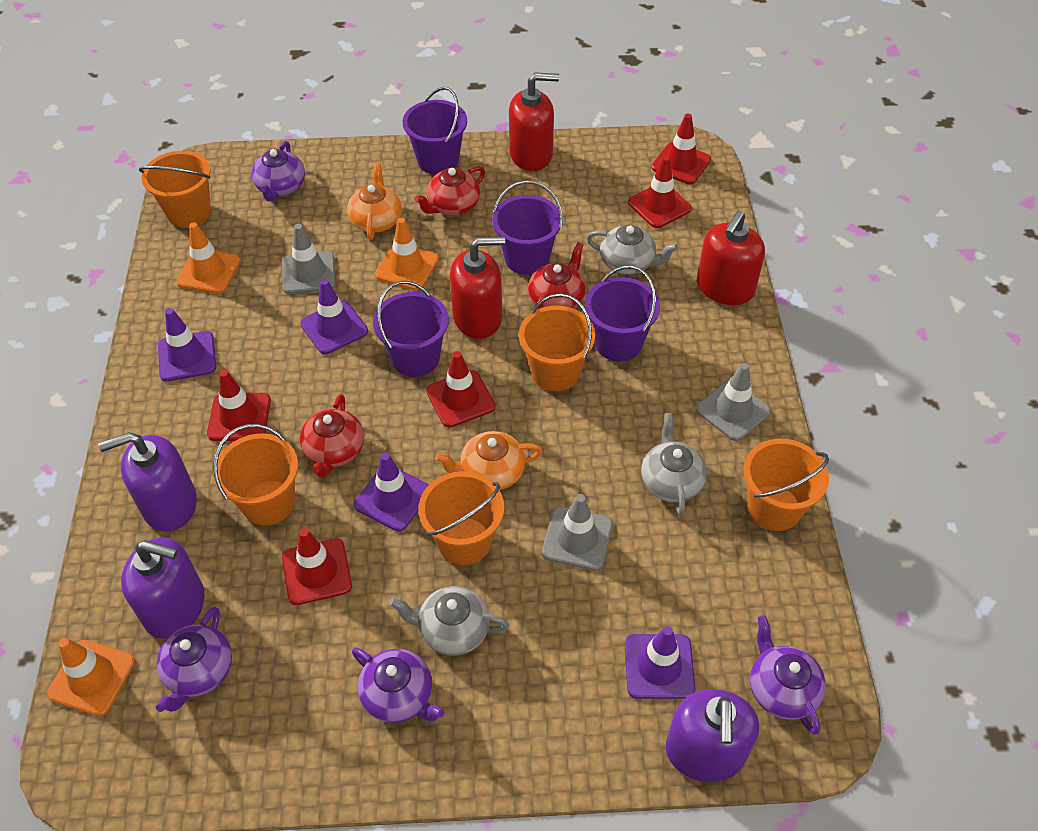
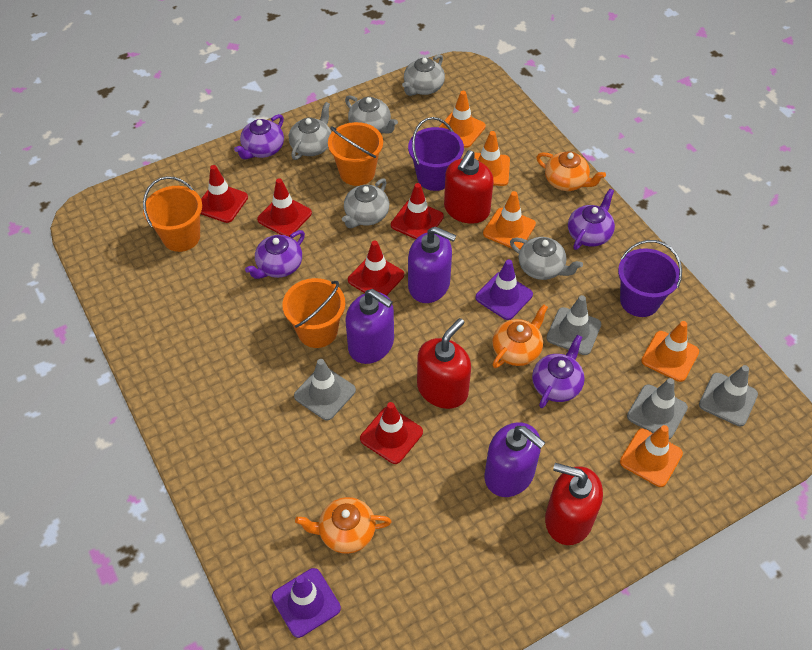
grey teapot: [390,586,509,656] [587,225,678,275] [641,413,707,515] = 3 -> [289,102,331,160] [342,178,389,228] [345,95,398,134] [402,54,445,96] [510,237,583,280] = 5
grey traffic cone: [282,224,336,294] [542,494,613,571] [696,363,771,441] = 3 -> [294,359,356,420] [546,295,601,355] [627,378,688,439] [699,365,758,426] = 4
orange bucket: [139,151,211,228] [213,424,298,526] [419,471,504,565] [519,294,595,391] [744,439,829,531] = 5 -> [143,176,202,252] [282,278,345,348] [328,122,383,186] = 3
orange teapot: [347,162,402,240] [435,431,542,490] = 2 -> [295,497,392,554] [492,304,548,368] [536,151,606,191] = 3
orange traffic cone: [47,638,135,716] [176,222,240,294] [375,218,439,290] = 3 -> [439,91,486,148] [474,131,510,186] [483,191,536,249] [620,425,683,487] [641,321,699,382] = 5
purple bucket: [373,281,449,377] [403,87,467,174] [492,181,563,275] [585,265,660,362] = 4 -> [408,117,464,191] [618,240,682,317] = 2
purple traffic cone: [158,308,216,382] [300,279,368,354] [354,452,429,531] [624,626,695,699] = 4 -> [272,568,341,638] [475,259,533,320] = 2
red teapot: [300,394,364,478] [414,166,485,215] [528,242,586,309] = 3 -> none = 0

